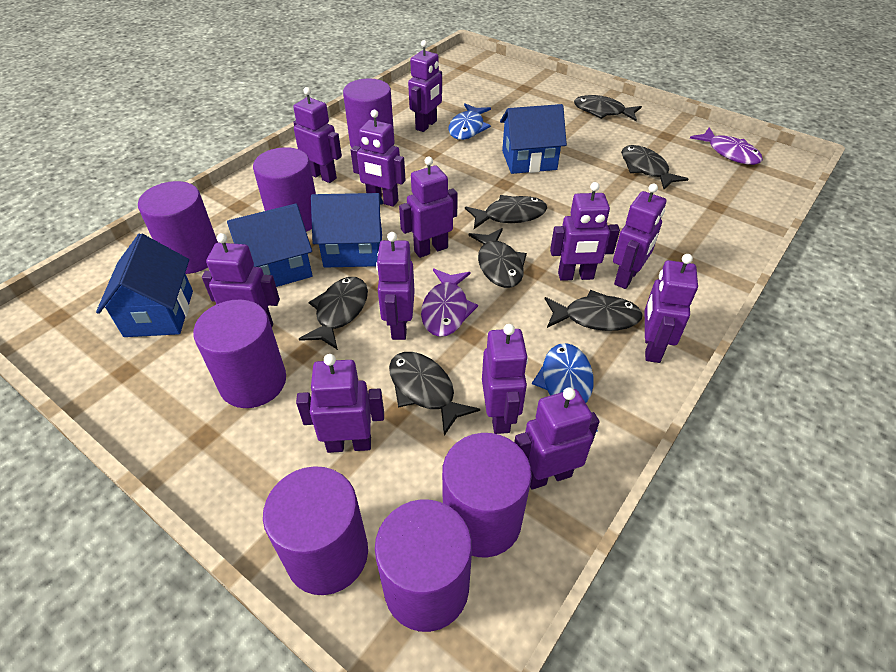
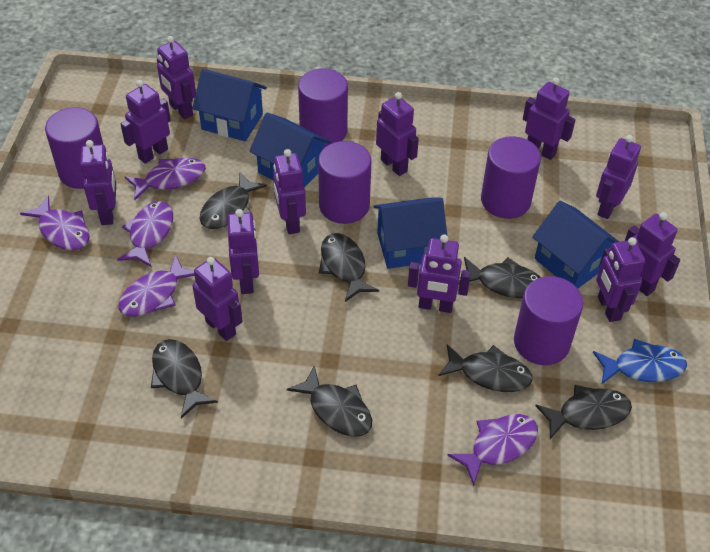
blue fish: [448,103,491,140] [532,343,598,432] = 2 -> [593,339,687,385] = 1
purple cylinder: [138,181,218,274] [193,300,286,408] [253,147,316,232] [263,466,368,595] [343,78,395,148] [375,499,472,632] [442,433,532,557] = 7 -> [45,107,103,189] [298,69,348,147] [318,141,372,224] [481,136,541,219] [514,276,583,365] = 5
purple fish: [421,269,478,337] [690,127,763,165] = 2 -> [20,195,90,251] [117,201,173,267] [119,255,195,317] [125,158,206,200] [447,414,538,486] = 5

